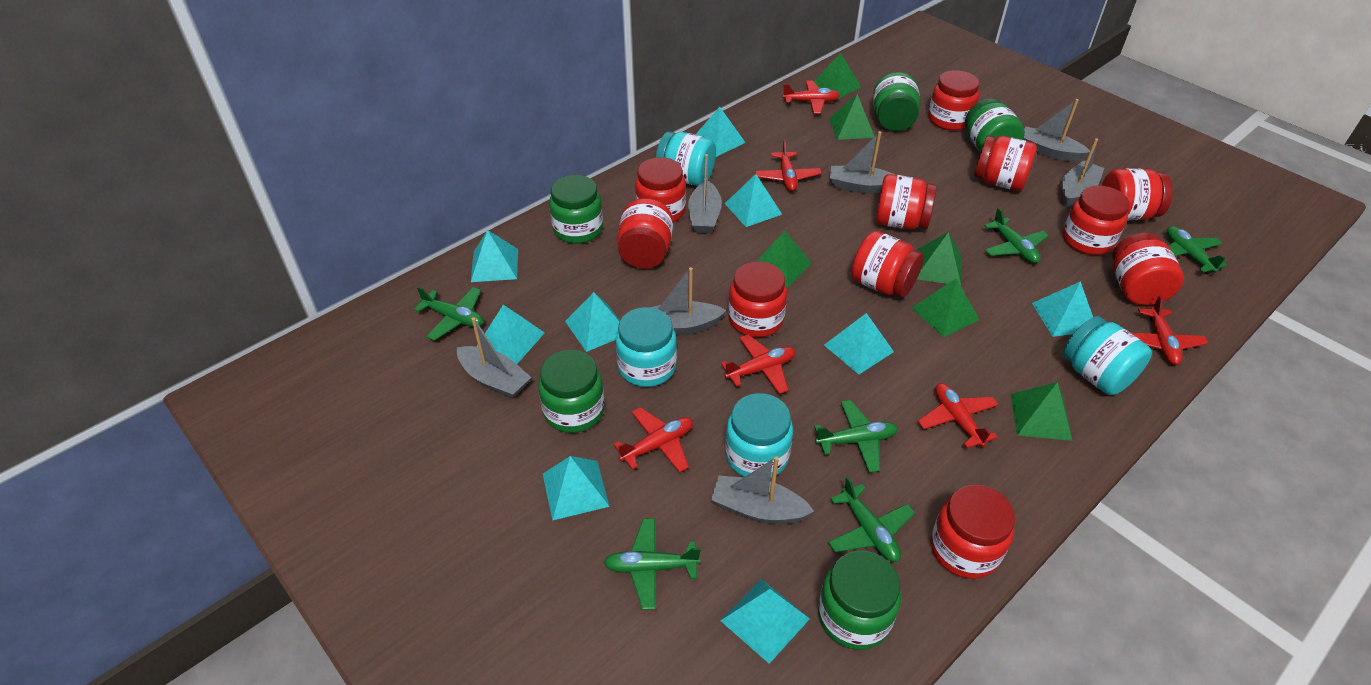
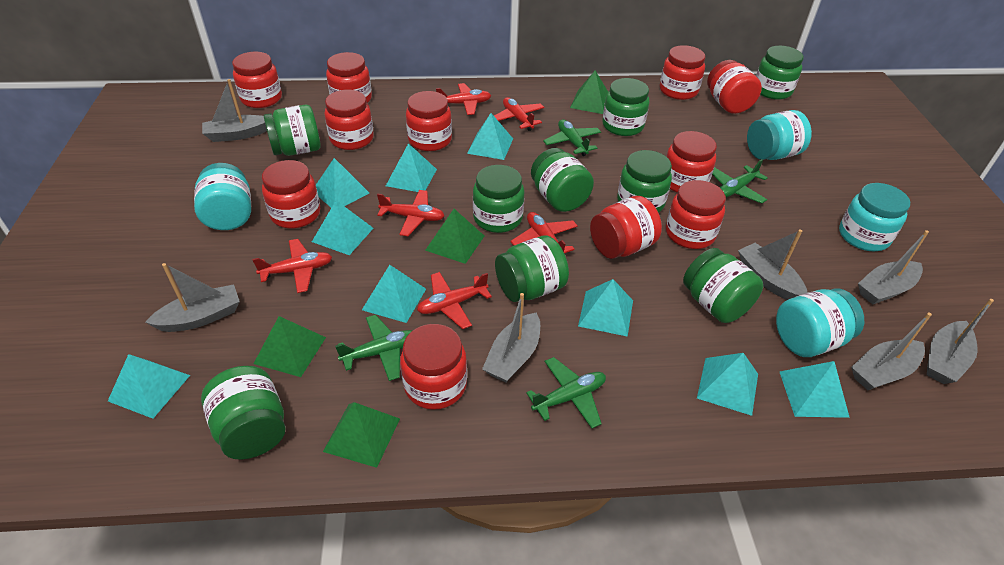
green jar: [538,350,605,433] [549,175,603,244] [818,550,901,650] [873,72,920,131] [965,99,1025,153] = 5 -> [201,366,286,460] [264,104,321,156] [473,165,524,233] [495,235,569,302] [531,148,594,212] [603,78,650,136] [617,150,672,213] [683,248,763,323] [756,46,804,100] = 9
green plane: [414,287,484,341] [603,518,701,610] [814,400,898,473] [828,477,915,562] [984,208,1049,263] [1166,226,1227,274] = 6 -> [335,315,413,381] [526,357,606,428] [543,119,601,156] [712,159,768,203] = 4
green pyramid: [756,231,812,287] [814,53,861,99] [829,94,874,140] [912,279,980,337] [917,232,962,286] [1010,382,1073,441] = 6 -> [254,316,326,377] [323,402,400,468] [425,209,484,264] [570,70,608,114] = 4

